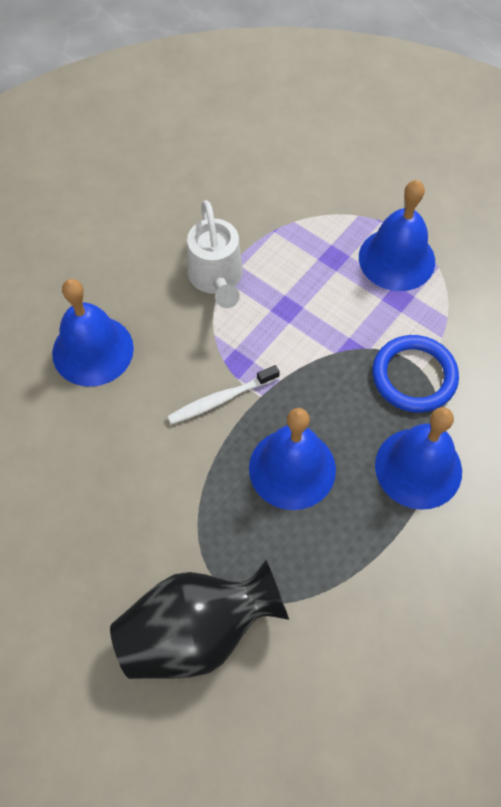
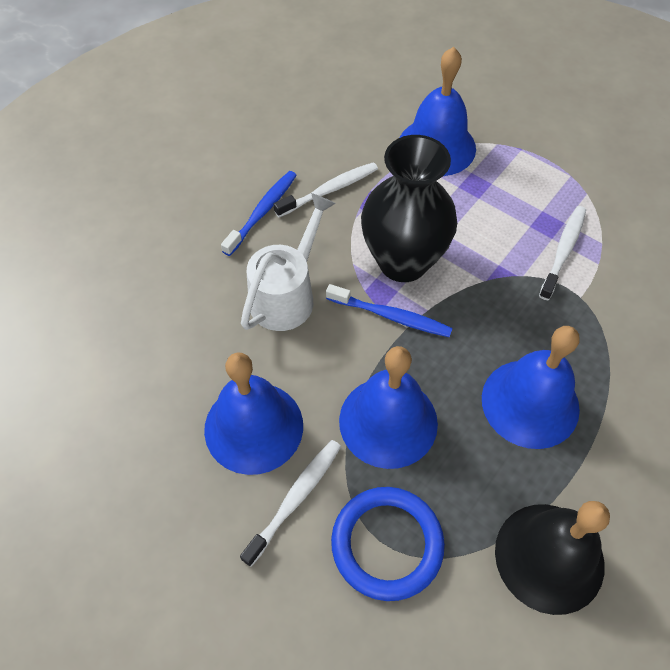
black bell: none = 0 -> [495,501,610,615] = 1
blue toothbrush: none = 0 -> [221,171,297,256] [326,284,453,337] = 2
white toothbrush: [167,365,280,425] = 1 -> [240,440,341,567] [274,162,378,217] [539,206,586,300] = 3

